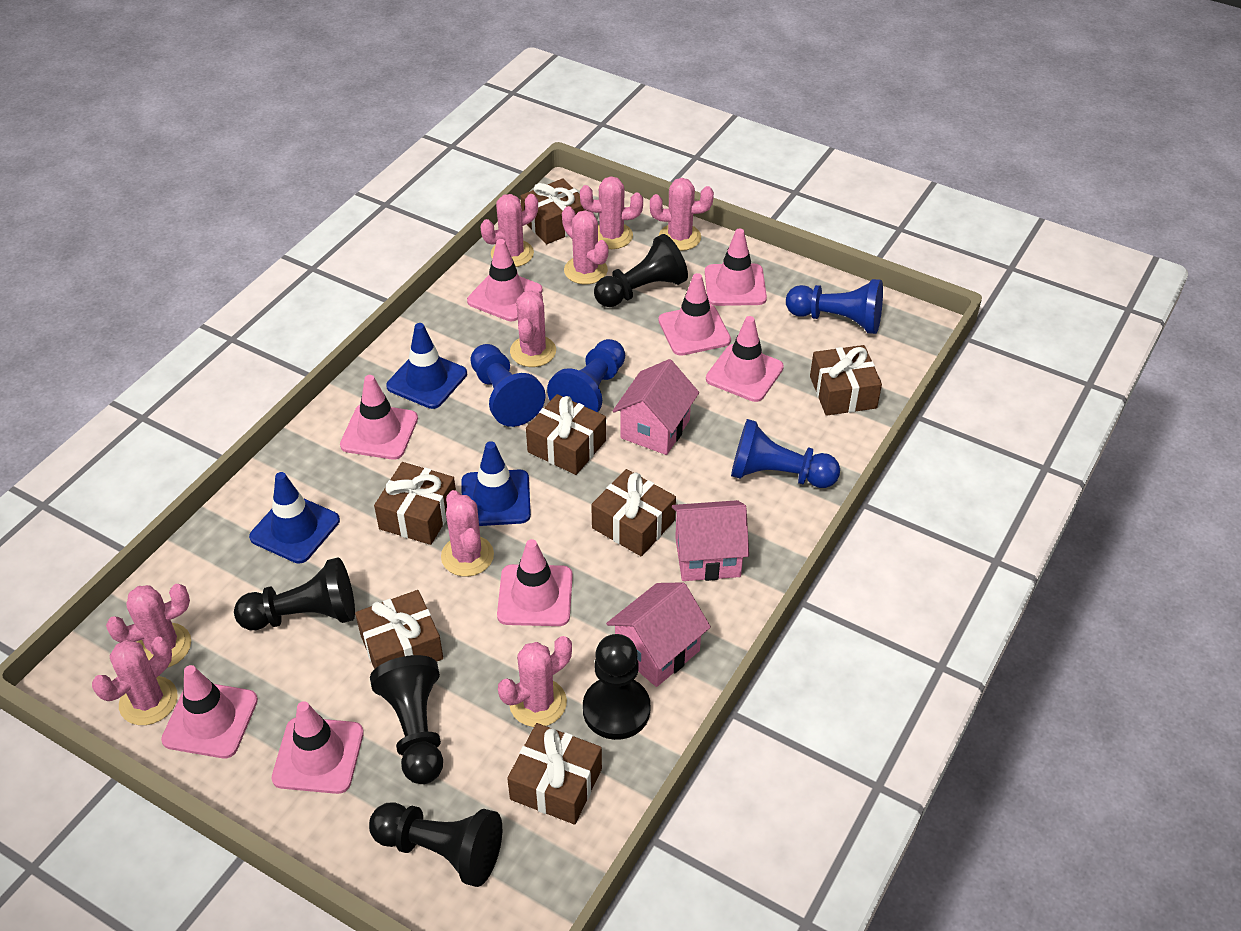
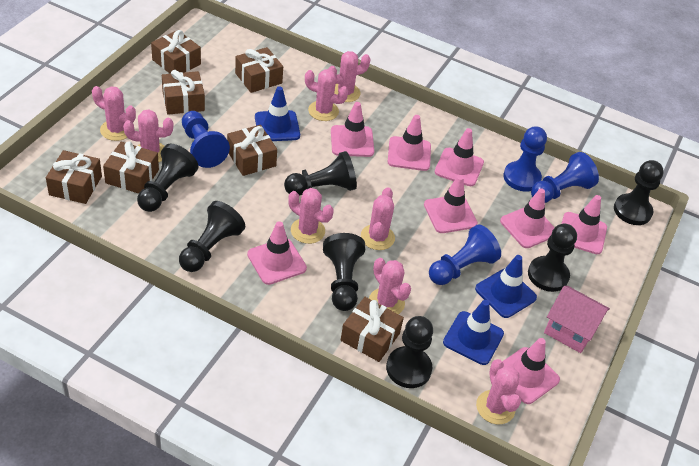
black pawn: [234,557,355,630] [369,802,502,887] [370,655,443,784] [583,634,651,740] [594,234,688,307] = 5 -> [137,144,199,212] [179,201,246,272] [284,151,357,196] [323,233,365,311] [386,316,433,388] [528,224,577,292] [614,160,664,225] = 7
pink cactus: [92,637,178,725] [106,584,191,668] [441,490,494,577] [481,194,538,267] [498,636,572,727] [510,290,556,367] [562,206,608,284] [580,176,643,249] [650,178,714,251] = 9 -> [92,86,136,141] [123,109,173,162] [288,188,334,244] [305,69,348,121] [328,51,371,102] [361,187,395,250] [369,258,411,314] [476,359,521,424] = 8
pink house: [606,582,711,687] [613,359,699,455] [672,500,749,581] = 3 -> [544,286,610,353] = 1

